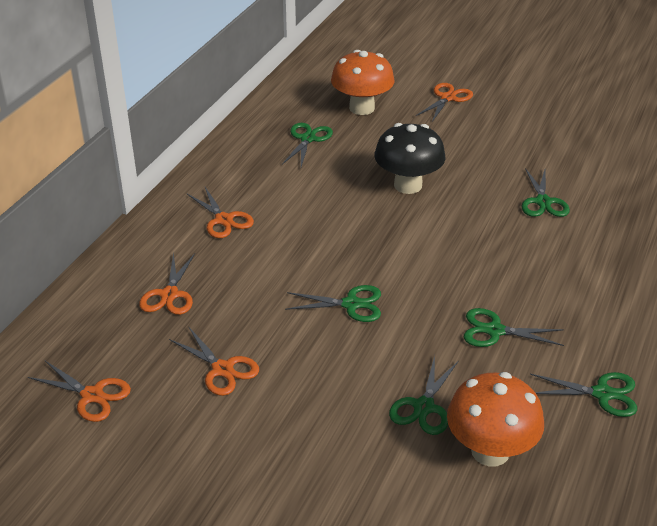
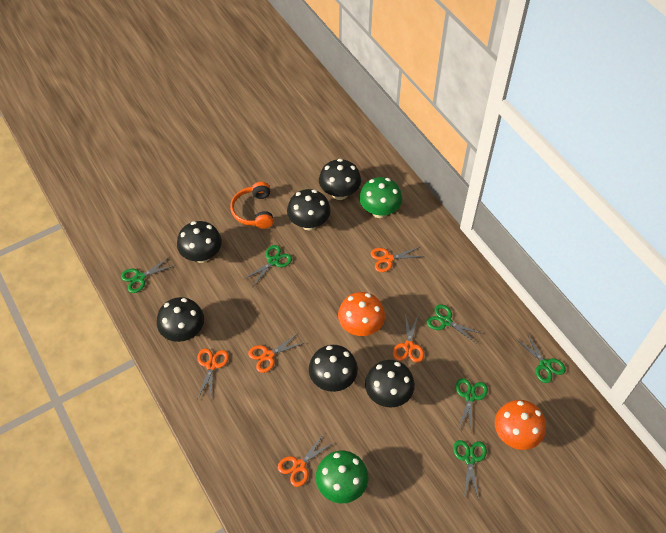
black mushroom: [374,123,445,194] = 1 -> [157,297,204,342] [177,221,222,263] [287,189,331,230] [309,345,358,392] [319,159,361,200] [365,360,415,408] = 6
green mushroom: none = 0 -> [316,451,369,503] [359,177,402,218] = 2
orange headphones: none = 0 -> [230,182,274,229] = 1

